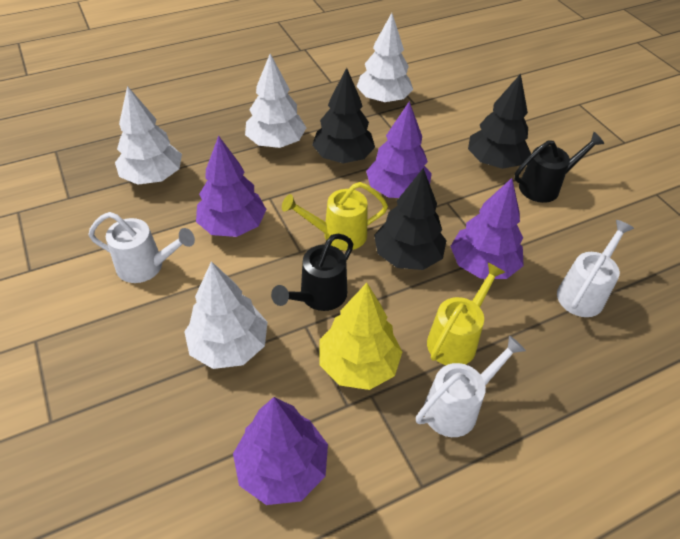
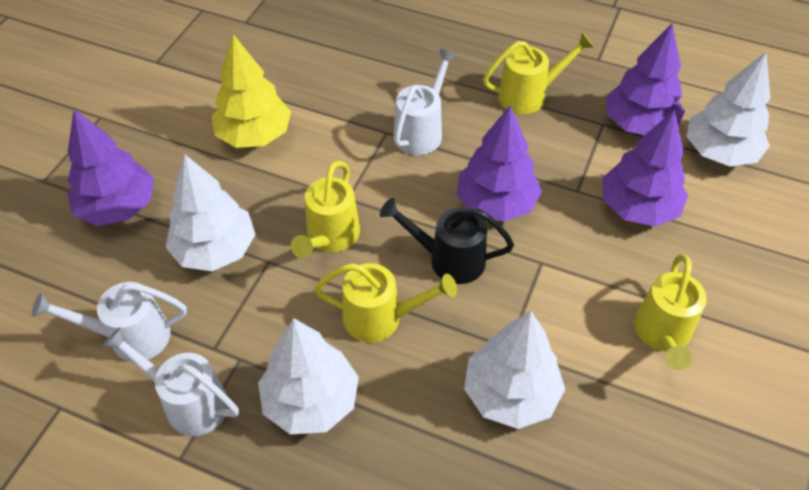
black tree: [312,68,375,163] [374,168,447,270] [468,74,531,169] = 3 -> none = 0
black watering can: [271,233,353,311] [514,132,604,203] = 2 -> [380,198,514,284] = 1
yellow watering can: [282,182,388,251] [427,263,505,365] = 2 -> [291,161,360,258] [314,263,457,342] [483,32,594,114] [634,254,707,370] = 4

